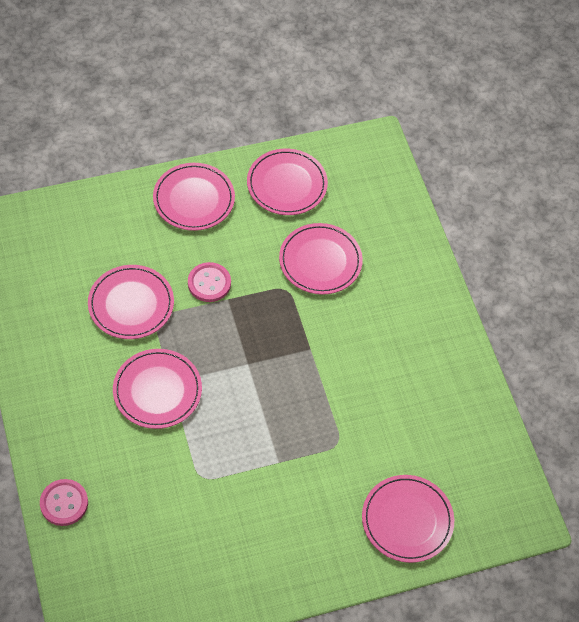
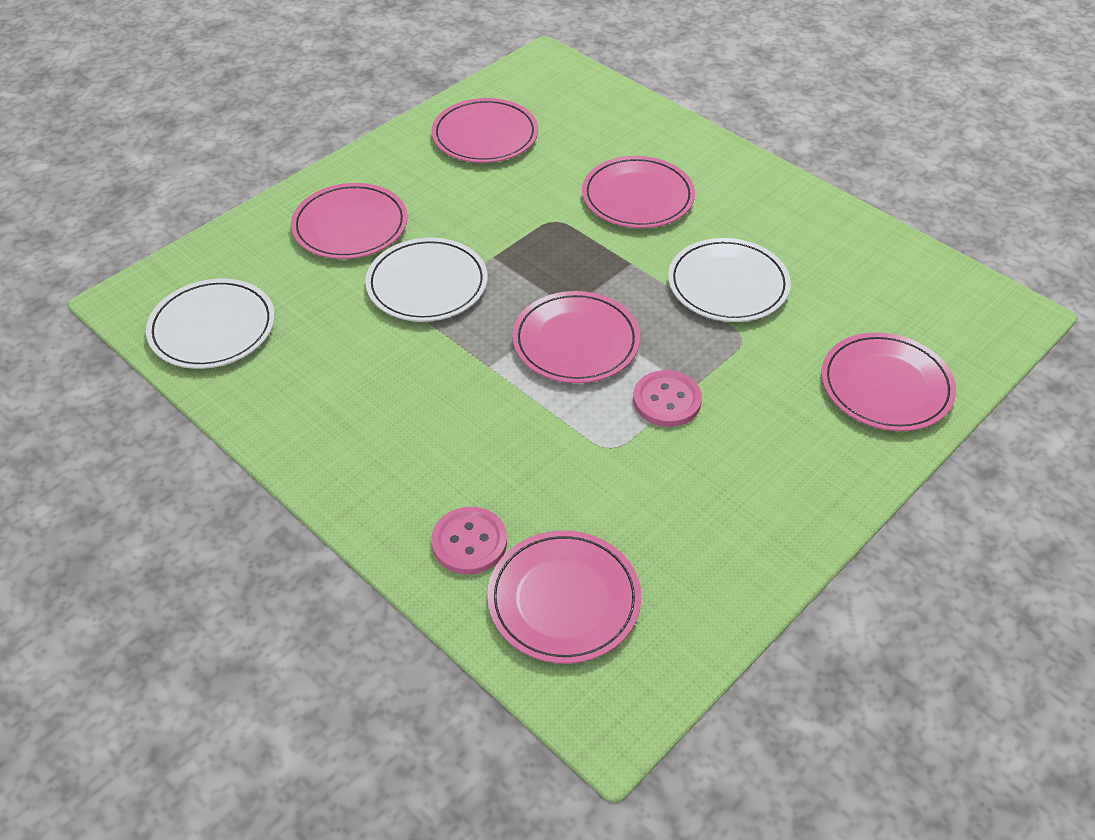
white plate: none = 0 -> [146,279,275,369] [365,238,488,322] [668,238,791,322] = 3

